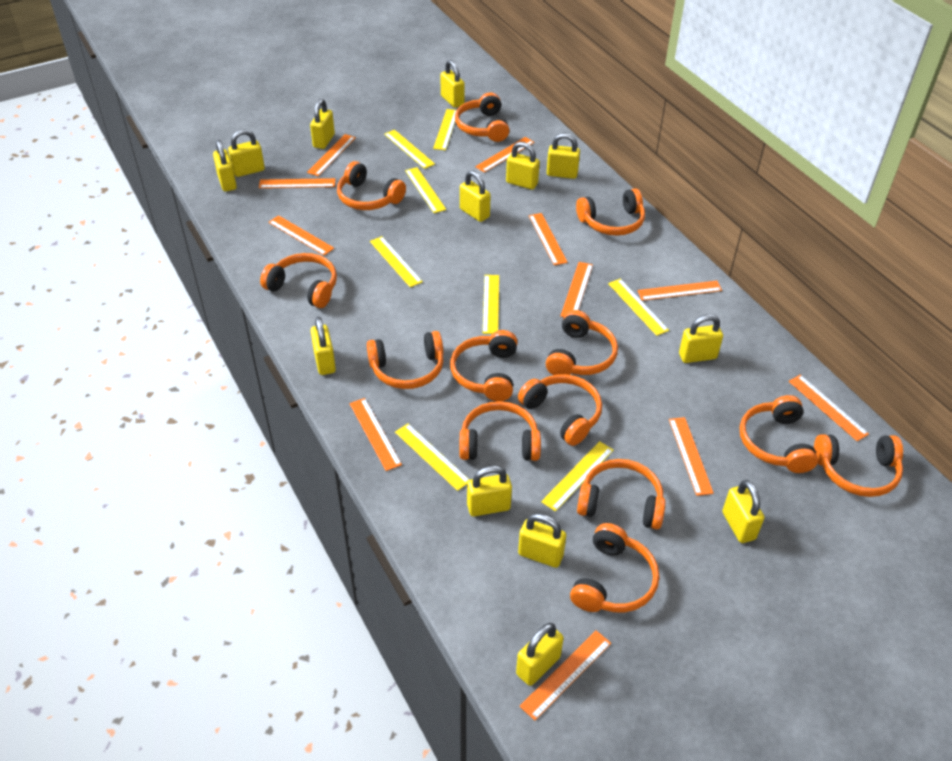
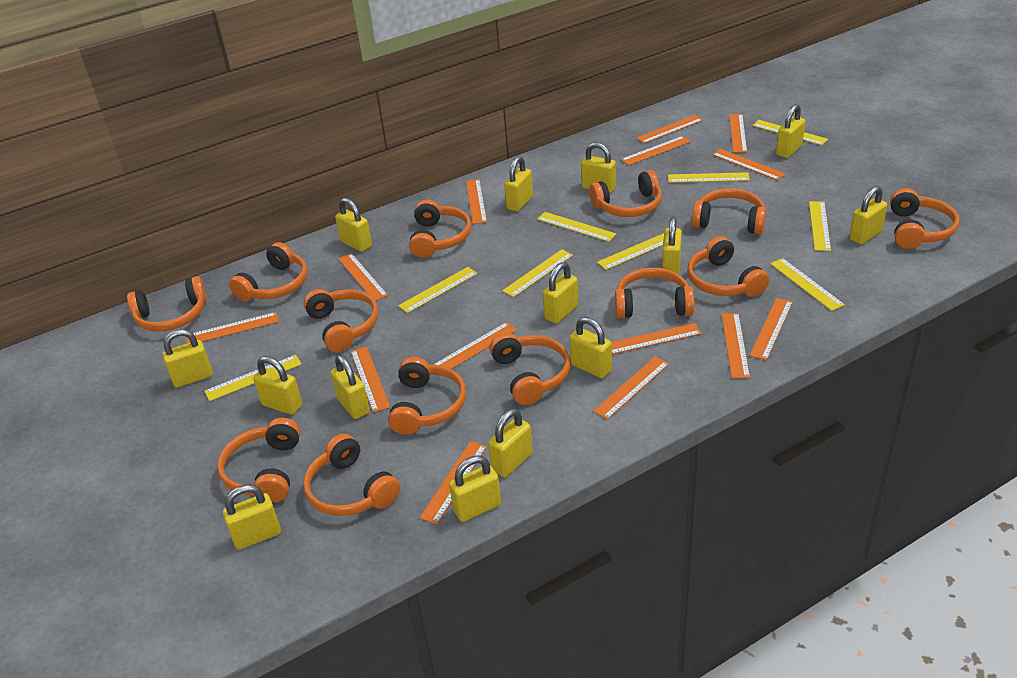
orange ruler: [259,178,335,188] [268,215,334,256] [307,134,356,176] [350,398,402,471] [475,137,534,173] [520,630,611,721] [529,213,568,265] [560,262,593,317] [638,281,722,301] [669,417,714,496] [789,375,869,441] = 11 -> [186,312,279,343] [338,253,388,301] [351,347,390,413] [420,441,487,524] [433,322,517,369] [466,179,487,224] [593,357,669,420] [611,323,702,354] [621,136,691,165] [636,115,703,143] [712,149,786,180] [721,313,750,378] [729,114,747,153] [749,298,793,360] = 14
yellow padlock: [213,140,237,191] [228,129,265,177] [310,99,335,149] [311,317,336,375] [440,60,464,108] [460,170,491,222] [467,465,512,516] [506,142,540,190] [516,623,563,686] [518,513,566,568] [547,133,580,179] [679,314,723,363] [722,480,764,543] = 13 -> [162,329,213,388] [223,484,281,550] [253,356,302,415] [331,355,370,419] [335,198,372,252] [449,455,501,522] [488,409,533,477] [504,156,533,211] [543,262,578,324] [570,317,612,378] [581,142,616,193] [662,217,682,274] [776,104,805,158] [850,186,887,244] = 14
yellow ruler: [370,236,423,287] [384,130,435,169] [395,423,469,491] [405,167,446,213] [433,109,457,150] [483,275,499,334] [541,441,613,512] [608,279,669,336] = 8 -> [204,355,302,401] [398,267,478,313] [502,249,573,297] [537,212,616,242] [597,233,664,270] [668,172,750,183] [752,120,828,145] [770,258,845,311] [809,201,831,251] = 9

